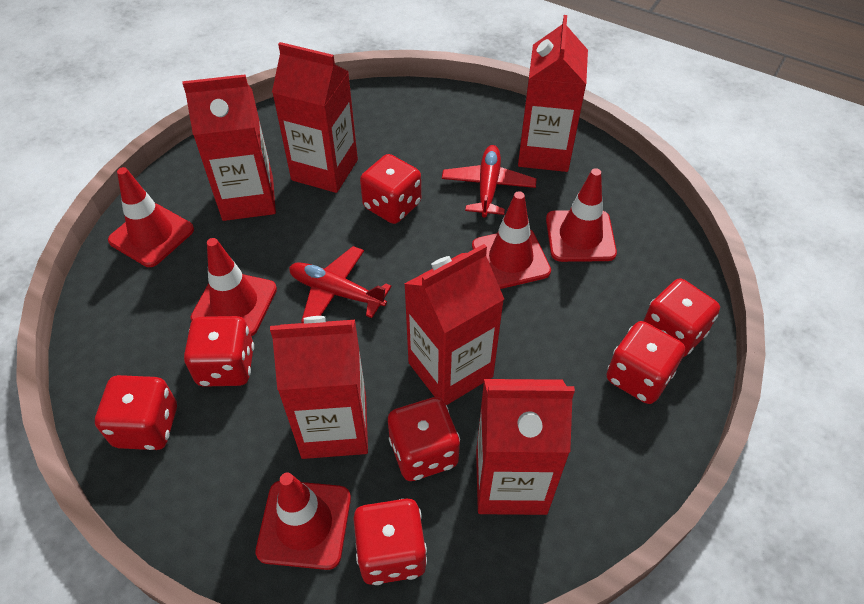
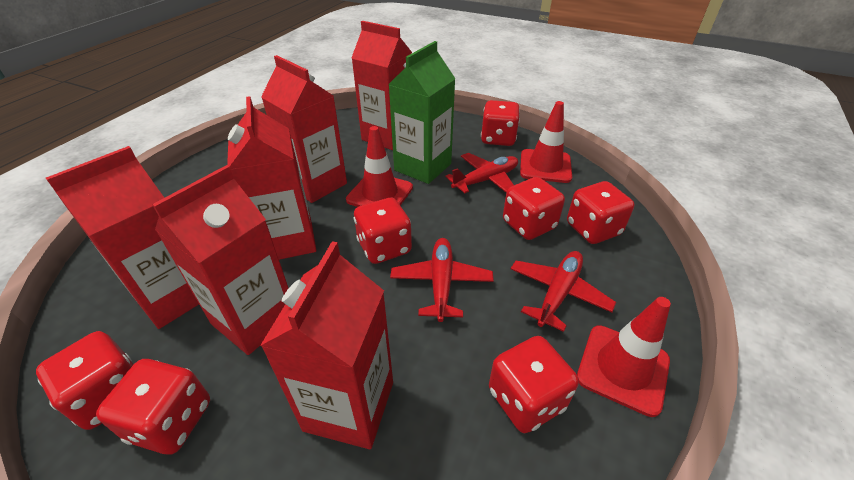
green carton: none = 0 -> [388,41,456,184] = 1
red plane: [289,246,392,323] [442,145,537,217] = 2 -> [390,238,494,322] [446,153,518,193] [511,251,616,332] = 3
red traffic cone: [108,167,194,267] [191,238,277,336] [256,473,351,570] [472,191,551,289] [546,168,617,262] = 5 -> [346,126,413,207] [520,101,572,183] [577,297,671,417] = 3

